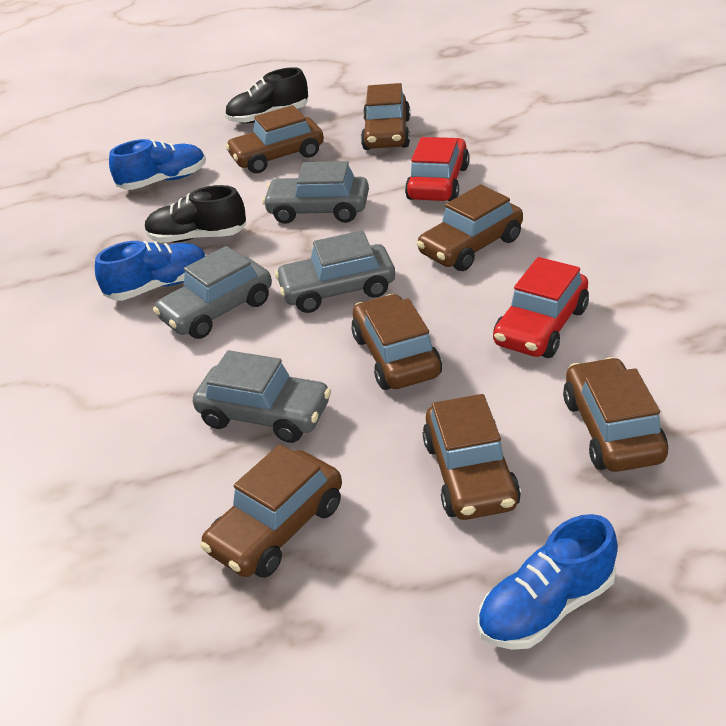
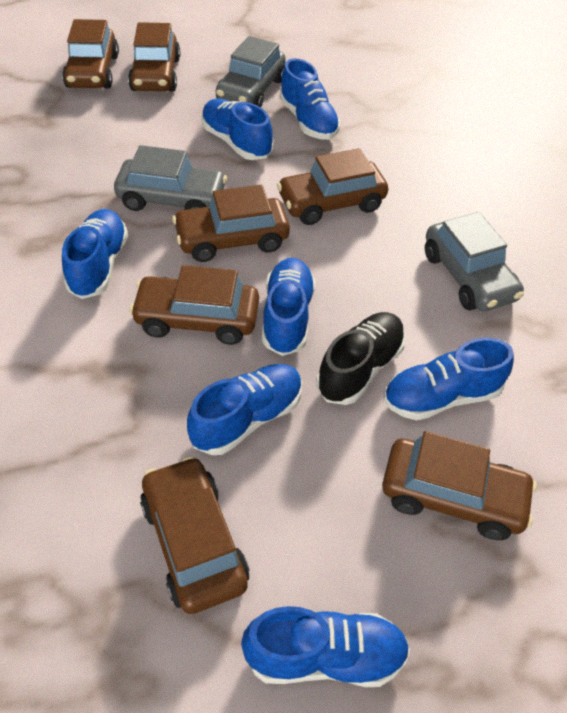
black shoe: [144,185,246,243] [225,67,308,124] = 2 -> [316,312,405,405] = 1
blue shoe: [95,241,207,301] [109,139,206,190] [477,514,618,650] = 3 -> [62,209,128,299] [187,364,302,455] [201,99,273,160] [241,606,410,687] [262,258,315,356] [279,58,340,140] [384,338,514,420] = 7
grey car: [153,246,272,339] [193,350,331,443] [262,161,369,224] [275,230,395,313] = 4 -> [114,145,227,211] [216,36,286,107] [425,212,524,311] = 3
red car: [405,137,470,201] [493,257,589,358] = 2 -> none = 0

